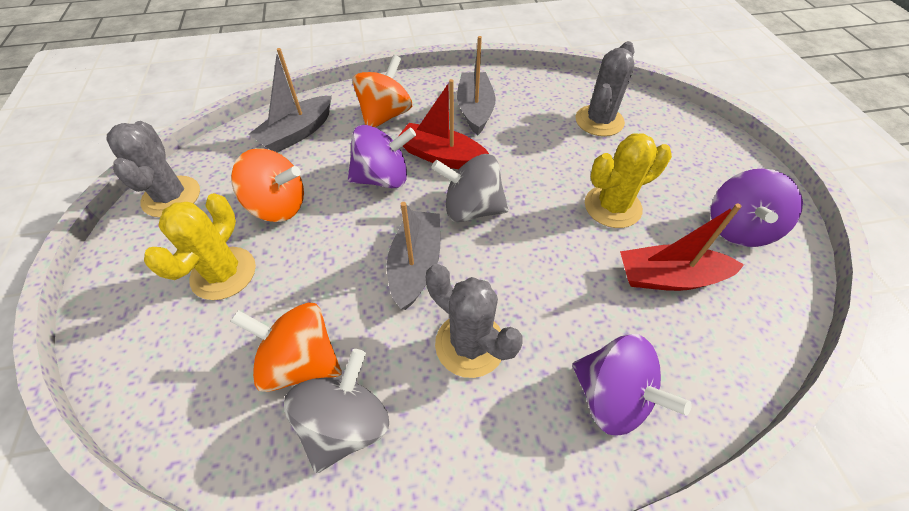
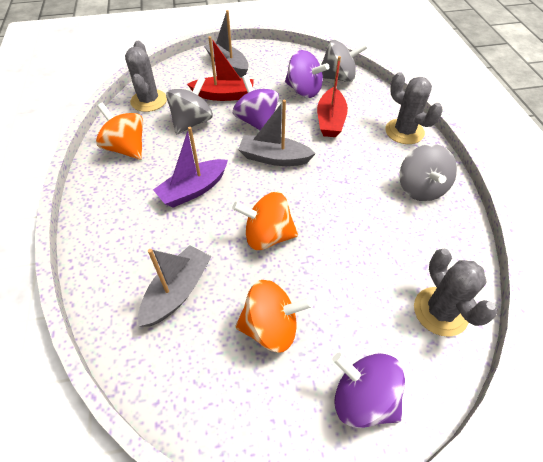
grey spinning top: [284,349,389,473] [431,154,509,222] = 2 -> [166,76,213,134] [321,40,367,82] [399,144,457,201] = 3
purple boat: none = 0 -> [153,127,228,208] = 1
yellow cactus: [144,193,256,300] [585,133,672,228] = 2 -> none = 0

